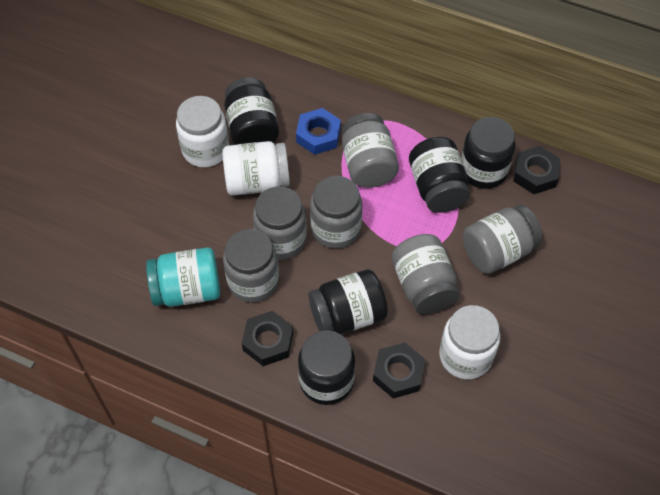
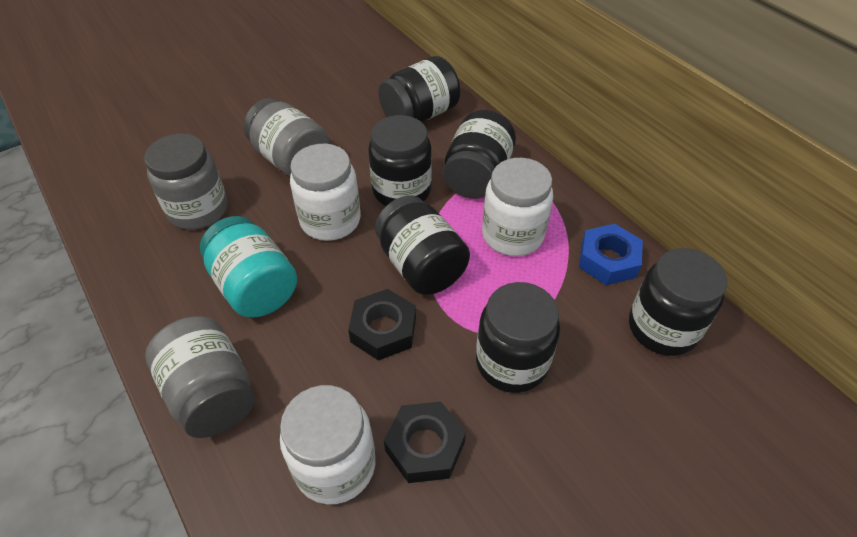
black jar: [224,77,279,145] [298,331,355,405] [308,269,388,334] [409,137,470,213] [461,117,515,189] = 5 -> [368,115,432,206] [375,195,470,295] [378,56,460,122] [443,110,516,199] [476,282,560,393] [629,248,727,356] = 6
black nut: [242,311,293,366] [373,342,426,399] [513,146,560,194] = 3 -> [348,289,416,361] [384,402,466,483] = 2
grey jar: [223,229,279,302] [253,186,307,259] [310,176,362,248] [342,113,399,188] [392,234,460,314] [463,205,543,274] = 6 -> [144,134,228,230] [146,316,255,438] [244,98,330,176] = 3

